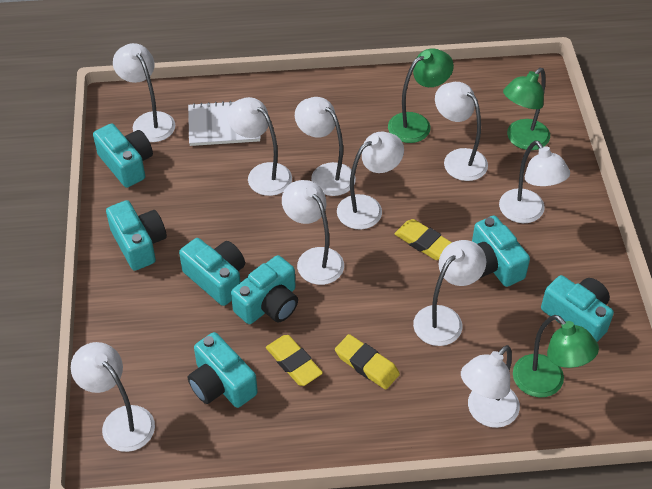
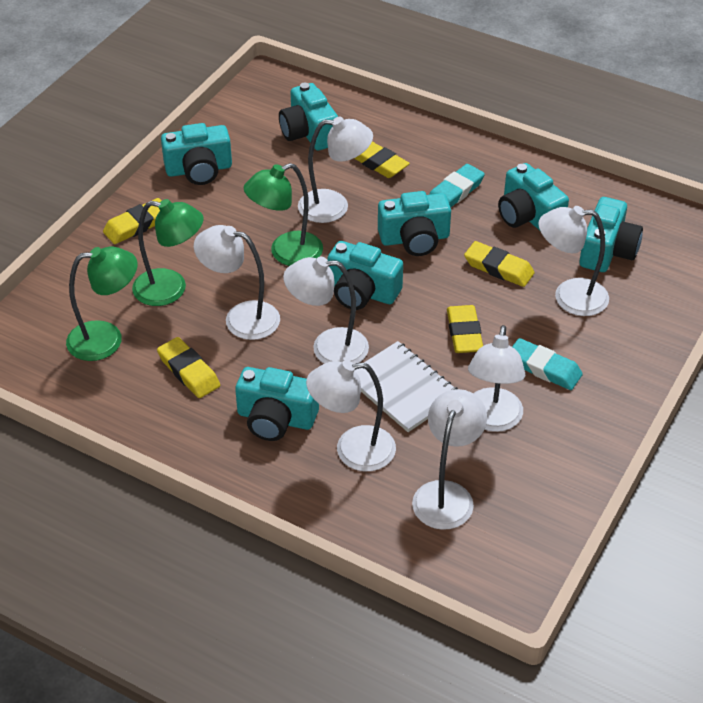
turquoise eraser: none = 0 -> [429,164,485,208] [512,338,583,390] = 2
white lamp: [71,342,155,452] [113,43,175,142] [227,97,292,196] [282,180,344,285] [295,97,356,196] [337,132,404,229] [413,240,486,346] [435,82,488,181] [461,345,520,428] [499,140,570,223] = 10 -> [194,225,280,340] [283,256,369,364] [298,116,373,223] [306,360,396,471] [412,389,487,530] [468,325,525,432] [539,206,609,316] = 7
yellow eraser: [266,335,323,386] [335,334,400,390] [394,219,452,260] = 3 -> [103,198,161,244] [157,337,220,398] [354,142,410,178] [447,305,483,353] [464,241,535,287] = 5

